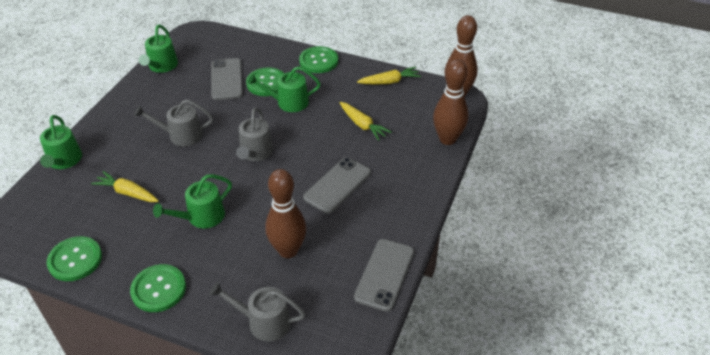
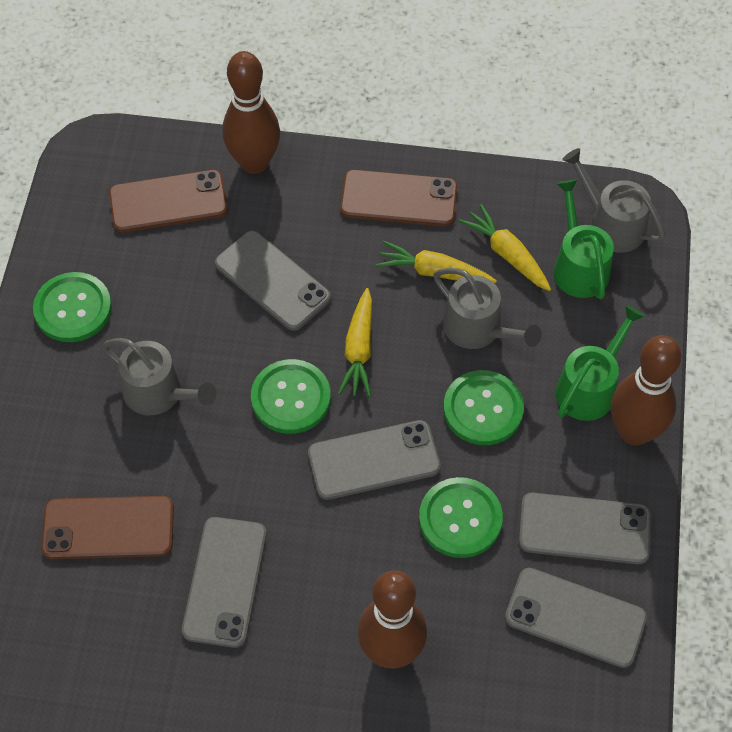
brown phone: none = 0 -> [41,496,174,559] [109,170,228,232] [340,170,458,226] = 3
green watering can: [40,115,82,169] [139,25,178,73] [153,174,232,229] [247,66,321,112] = 4 -> [553,179,614,300] [556,305,645,421] = 2
grey phone: [211,58,243,100] [303,157,371,214] [354,239,414,312] = 3 -> [182,517,267,648] [215,231,331,331] [308,420,441,500] [505,568,647,668] [519,493,651,564] = 5

